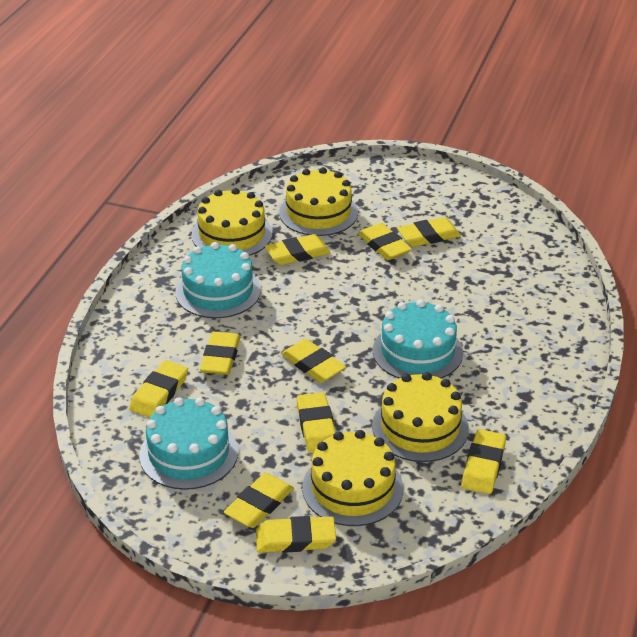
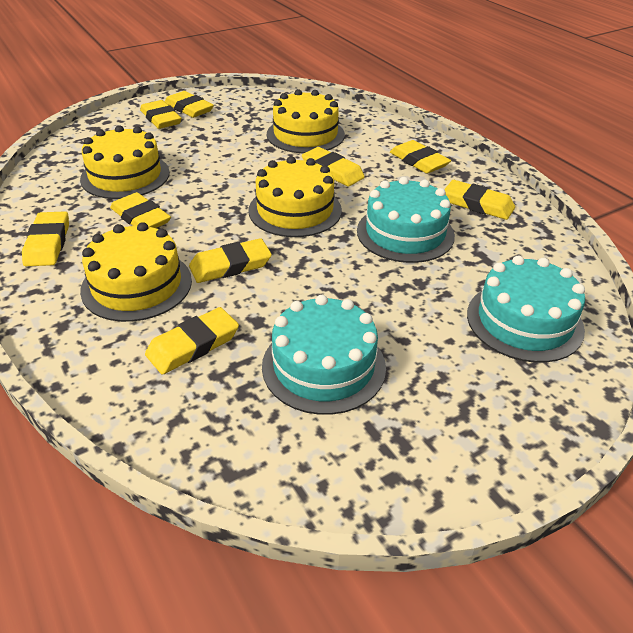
yellow eraser: [129,360,188,418] [200,332,241,375] [224,473,294,528] [256,516,336,553] [265,234,330,265] [281,339,346,383] [296,392,336,453] [358,223,412,260] [397,217,461,247] [461,429,506,494] = 10 -> [22,211,69,266] [110,192,171,228] [140,100,182,129] [145,307,239,375] [165,91,214,118] [189,238,272,283] [302,147,365,187] [390,140,451,174] [444,180,515,220] = 9

